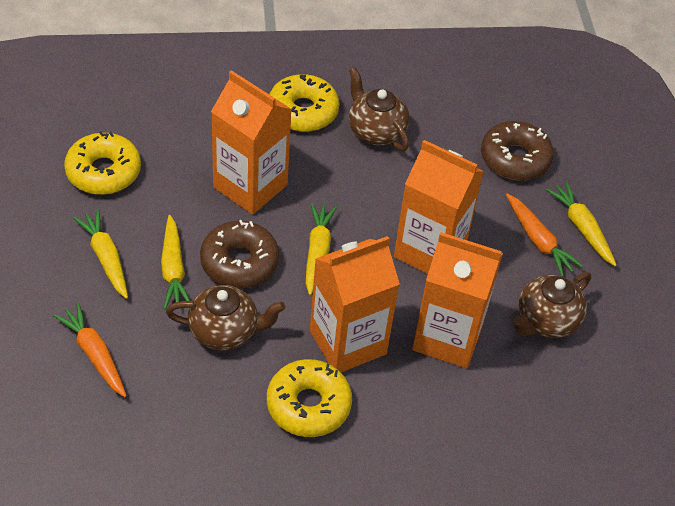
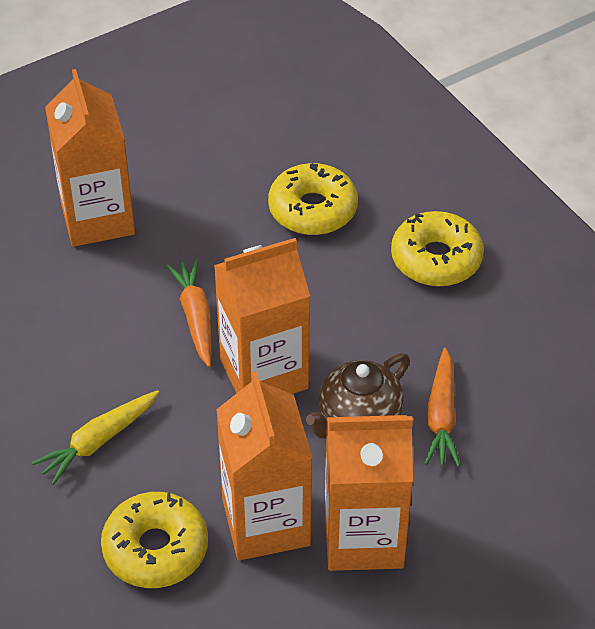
brown donut: [200,220,279,288] [481,121,554,180] = 2 -> none = 0
brown teapot: [166,285,285,351] [349,67,410,151] [514,272,591,338] = 3 -> [306,353,410,439] = 1
yellow carrot: [73,209,128,299] [161,215,190,310] [306,203,337,295] [546,182,616,266] = 4 -> [32,390,159,485] = 1

